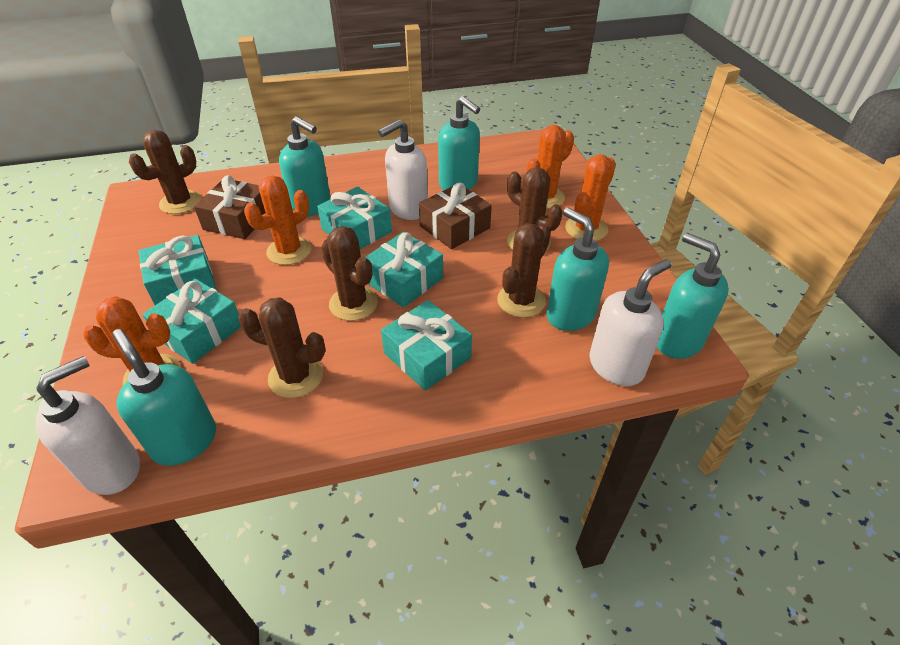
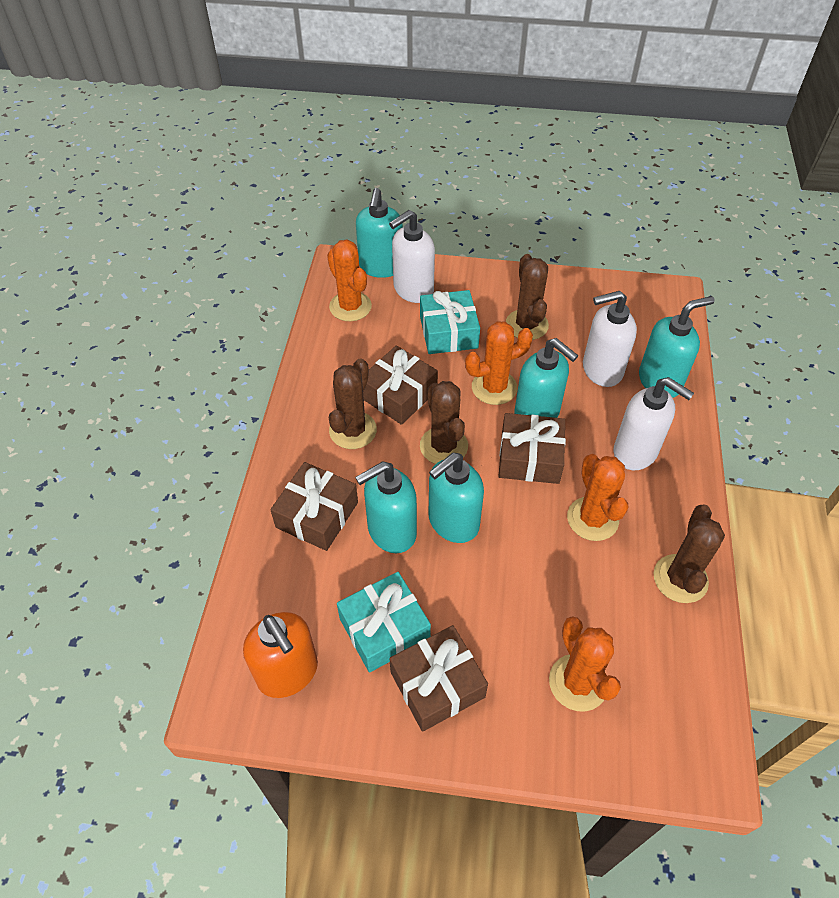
brown cactus: [129,130,201,214] [238,297,326,398] [321,226,378,321] [497,223,551,318] [507,167,562,251] = 5 -> [329,358,377,449] [420,381,468,464] [506,254,549,340] [653,505,725,603] = 4
brown gift: [194,175,266,239] [419,183,492,249] = 2 -> [270,462,358,551] [363,346,438,425] [389,625,488,732] [499,413,566,484] = 4
orange soap dispenser: none = 0 -> [243,612,318,698] = 1
turquoise gift: [139,235,216,305] [142,279,241,364] [317,186,392,249] [366,232,443,307] [381,300,472,391] = 5 -> [337,572,431,673] [420,290,480,354] = 2

